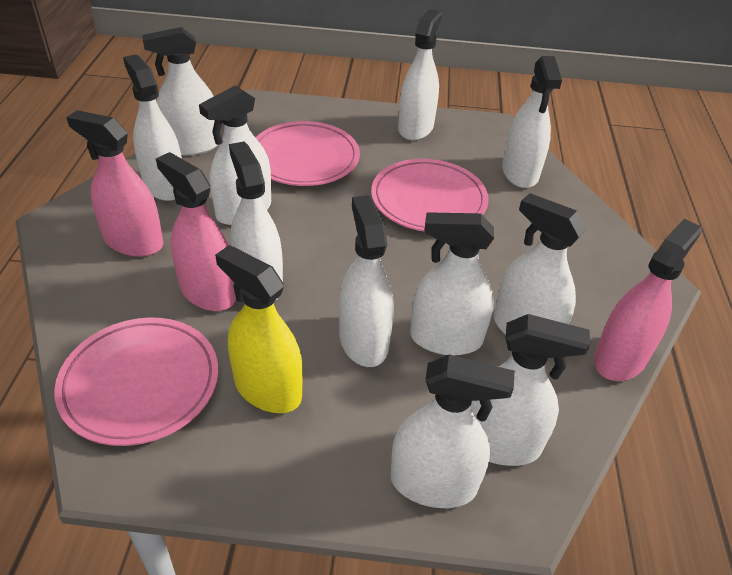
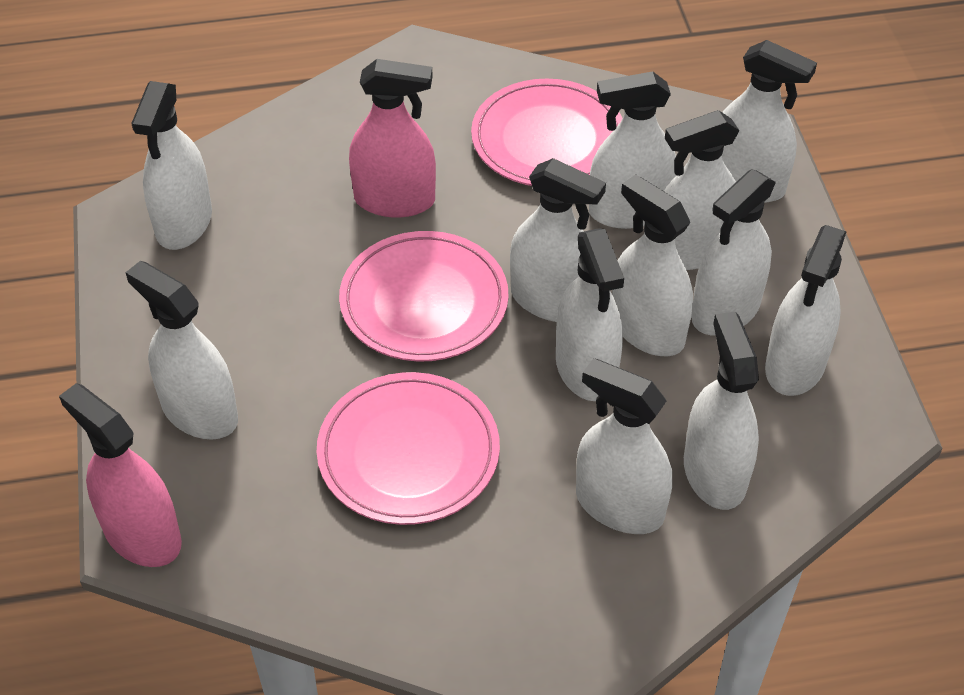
pink spray bottle: [66,110,163,257] [156,152,236,311] [594,219,702,381] = 3 -> [59,383,182,567] [349,59,436,218] = 2
white spray bottle: [123,54,182,201] [142,27,217,156] [199,85,271,225] [229,142,283,301] [339,195,394,367] [391,354,514,508] [398,9,442,141] [410,212,494,355] [471,314,590,466] [494,193,587,335] [502,56,562,188] = 11 -> [125,261,238,440] [131,81,212,250] [510,158,606,322] [556,228,624,401] [576,358,672,534] [589,71,676,229] [612,175,693,356] [664,110,740,270] [684,312,759,510] [691,169,776,336] [722,40,817,203] [765,225,847,396] = 12
yellow spray bottle: [215,245,303,413] = 1 -> none = 0

